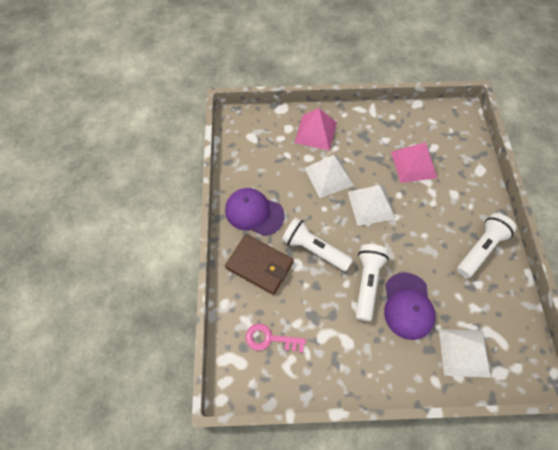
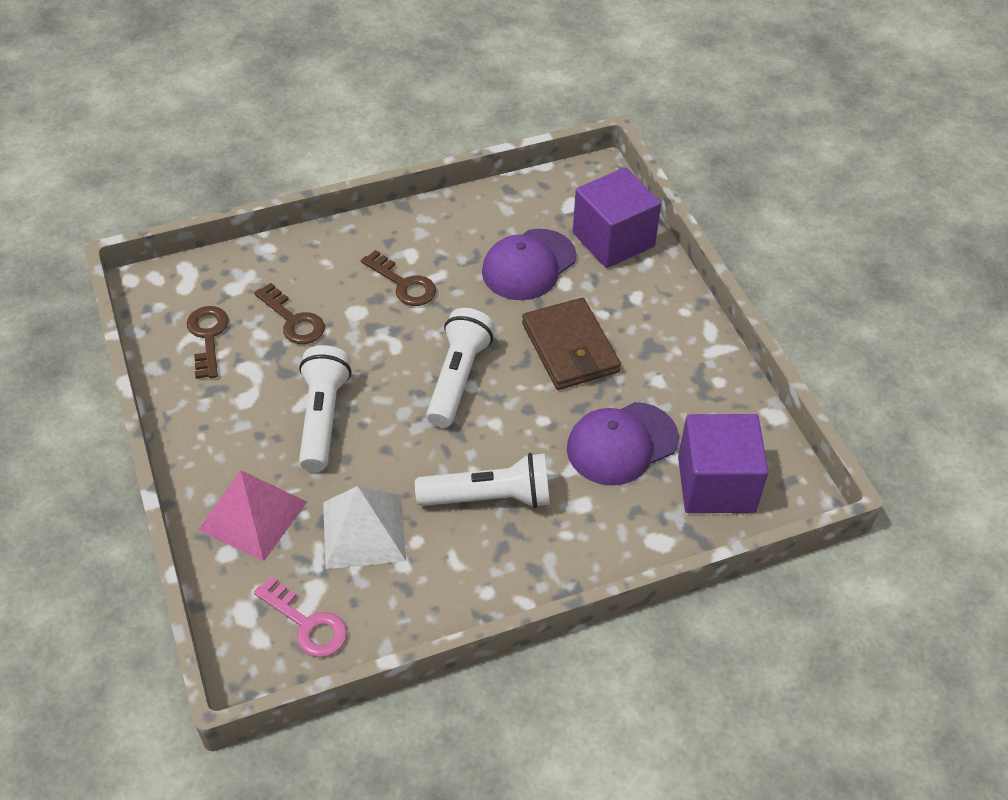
brown key: none = 0 -> [187,306,229,379] [254,283,325,344] [361,250,436,306] = 3
pink pyramid: [294,108,337,151] [391,142,437,183] = 2 -> [198,470,307,561] = 1
purple cube: none = 0 -> [573,167,661,268] [678,414,768,513] = 2
white pyramid: [305,155,354,198] [348,185,395,226] [439,329,491,378] = 3 -> [323,486,406,569] = 1

